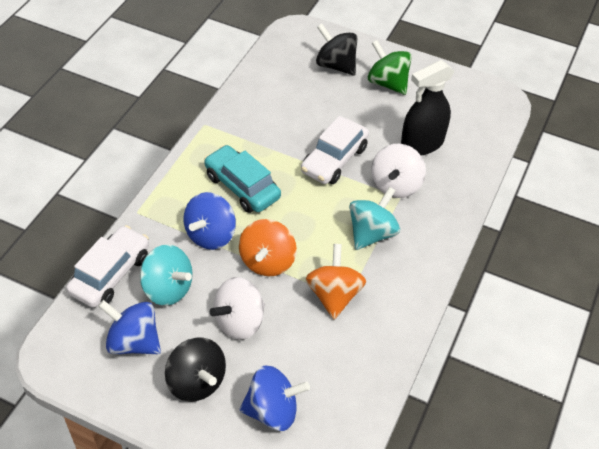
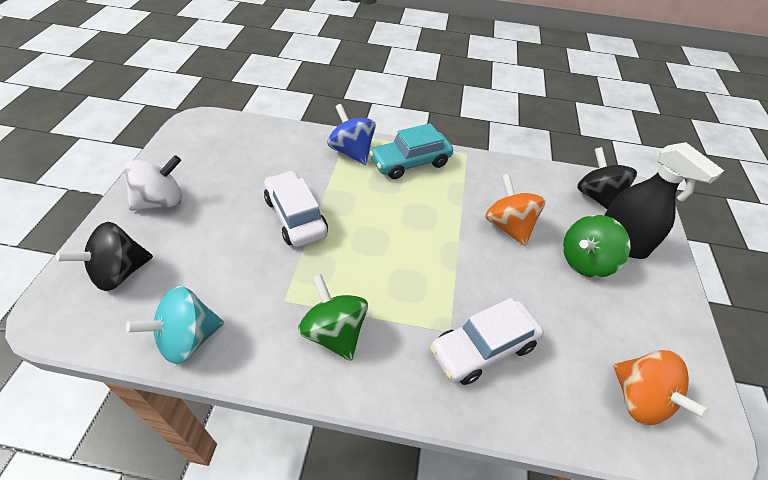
blue spinning top: [98,300,161,354] [184,192,236,250] [239,365,310,431] = 3 -> [328,104,376,165] = 1
green spinning top: [368,40,412,95] = 1 -> [298,274,368,361] [563,215,631,278] = 2
turquoise spinning top: [140,244,193,306] [349,187,400,250] = 2 -> [126,286,224,364] = 1
white spinning top: [210,277,265,340] [371,144,426,198] = 2 -> [124,155,182,211] = 1

